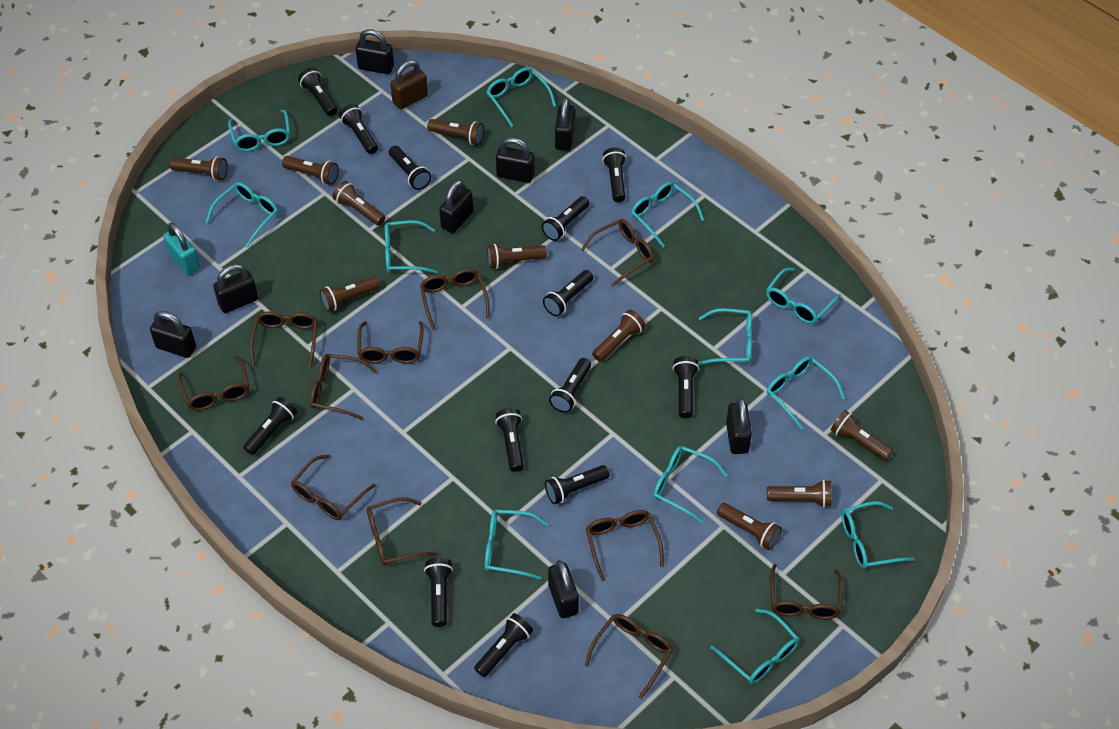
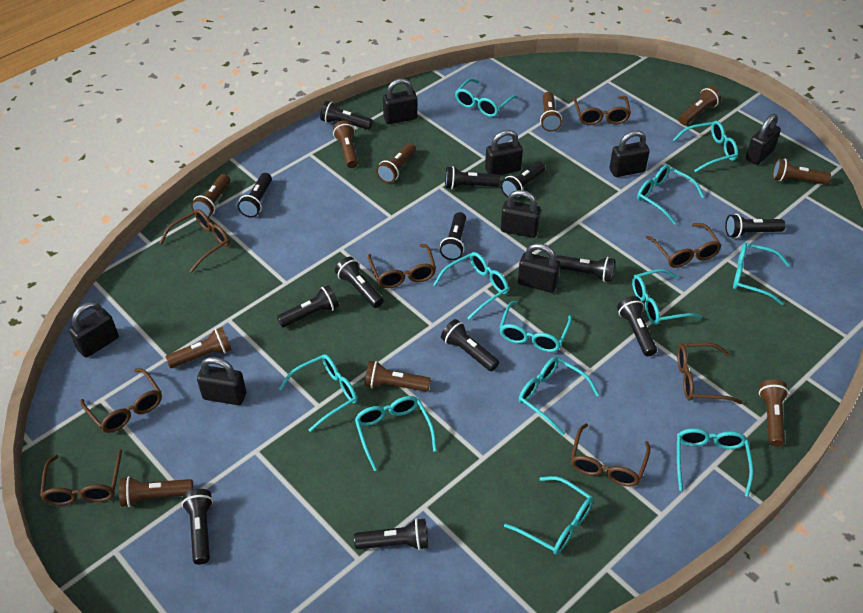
brown glasses: [178,356,249,411] [250,311,317,368] [291,455,375,520] [310,354,377,420] [358,321,424,364] [367,497,438,566] [420,269,490,330] [581,219,654,286] [584,614,673,699] [586,510,664,581] [770,564,843,620] = 11 -> [40,449,122,505] [81,368,162,433] [159,209,230,273] [368,244,436,288] [571,423,651,487] [573,96,631,125] [645,223,722,268] [677,343,743,404] = 8
brown padlock: [390,60,428,109] = 1 -> none = 0
turquoise padlock: [163,222,200,275] = 1 -> none = 0

